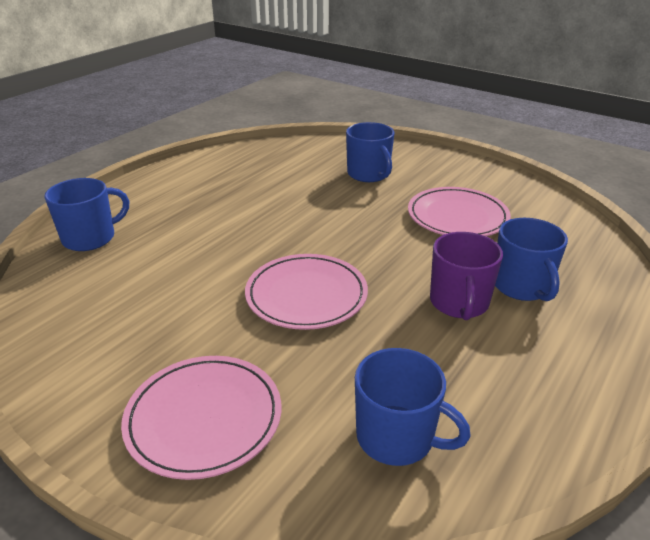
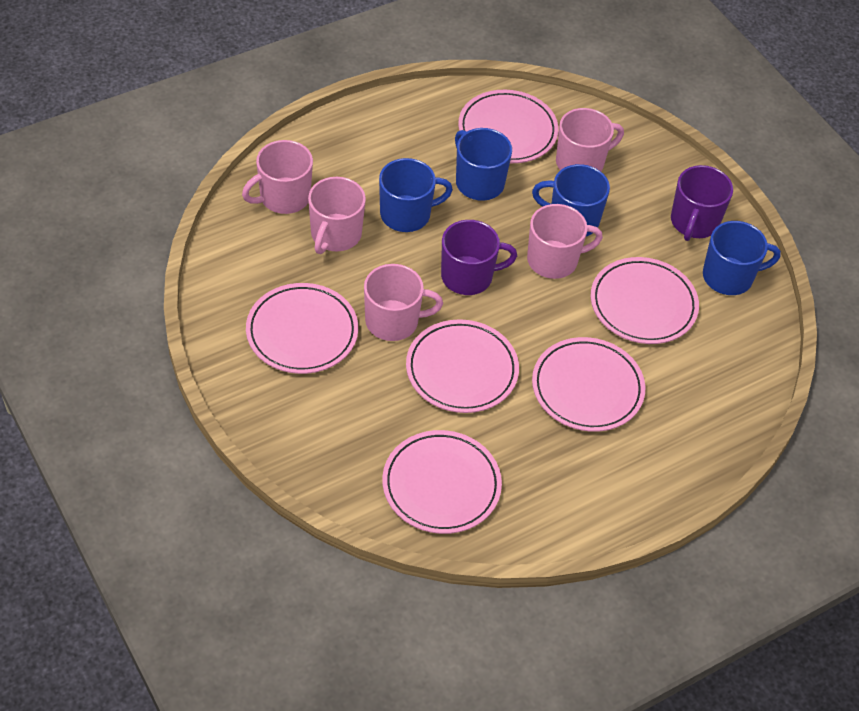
pink mug: none = 0 -> [242,140,313,214] [308,177,366,254] [364,264,443,341] [527,204,603,279] [556,108,624,171] = 5
pink plate: [121,356,281,480] [245,254,368,330] [408,187,511,236] = 3 -> [246,283,358,374] [382,430,502,534] [406,319,519,413] [458,90,558,163] [532,337,645,432] [591,257,699,344] = 6
purple mug: [430,232,503,320] = 1 -> [441,220,517,295] [671,165,733,241] = 2

